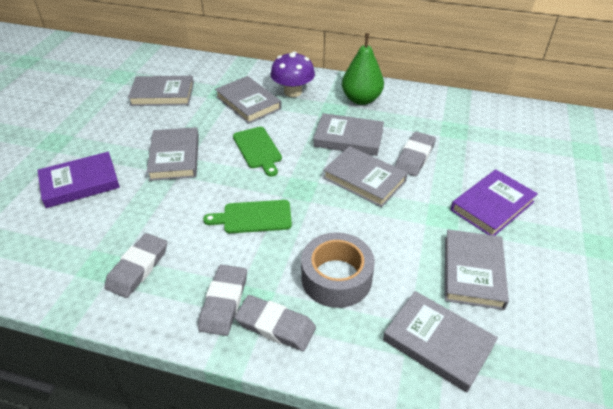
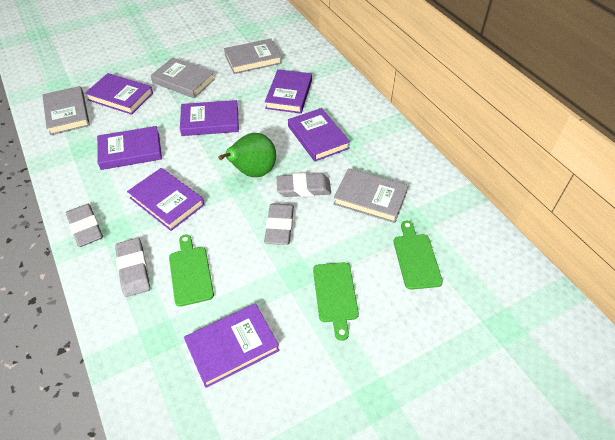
green cutting board: [203,200,292,233] [233,127,282,177] = 2 -> [169,235,214,307] [313,262,359,341] [394,221,443,290] = 3
grey book: [128,76,194,106] [147,127,199,181] [215,76,282,124] [313,113,384,156] [323,146,408,207] [383,291,498,392] [445,230,509,310] = 7 -> [42,86,90,135] [150,57,215,98] [224,39,282,74] [333,168,408,223] = 4
grey tape: [301,233,375,308] = 1 -> none = 0
purple book: [37,152,120,208] [451,169,538,236] = 2 -> [85,73,153,115] [97,126,162,170] [127,168,204,231] [180,100,239,136] [184,303,279,388] [265,69,312,114] [288,108,350,162] = 7
purple mushroom: [271,52,315,97] = 1 -> none = 0

